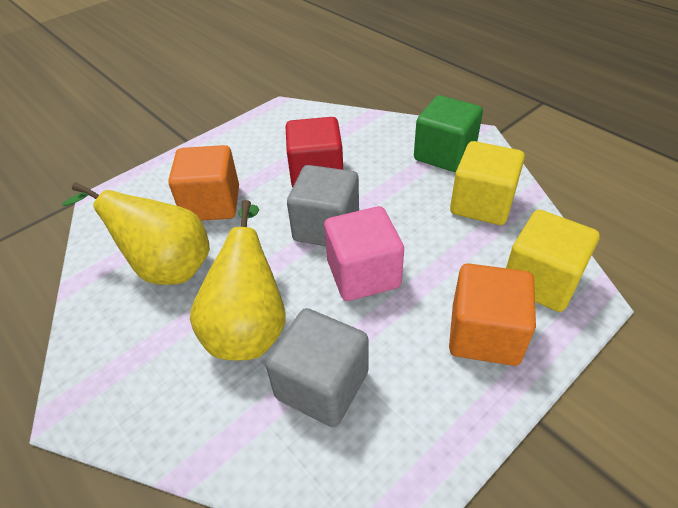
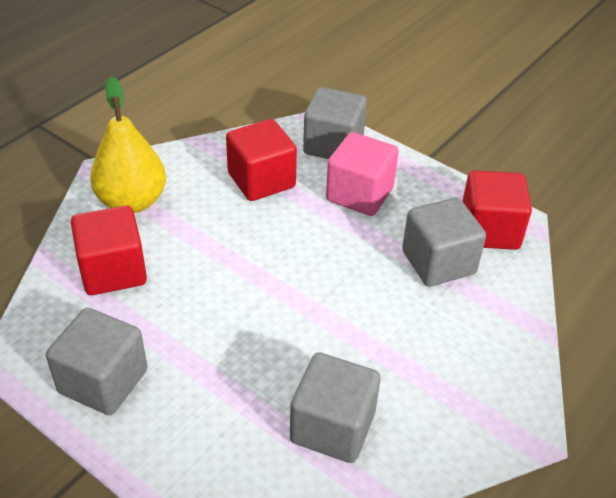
green cube: [414,96,483,172] = 1 -> none = 0
grey cube: [266,308,368,427] [287,165,359,246] = 2 -> [46,308,147,415] [290,352,381,463] [303,87,367,159] [402,198,486,287] = 4
orange cube: [168,145,239,221] [449,263,536,366] = 2 -> none = 0
red cube: [286,117,343,187] = 1 -> [71,206,147,295] [226,119,297,201] [462,170,532,250] = 3
yellow cube: [450,141,525,225] [506,210,600,312] = 2 -> none = 0
yellow pear: [62,182,210,285] [190,200,286,360] = 2 -> [90,76,166,213] = 1

